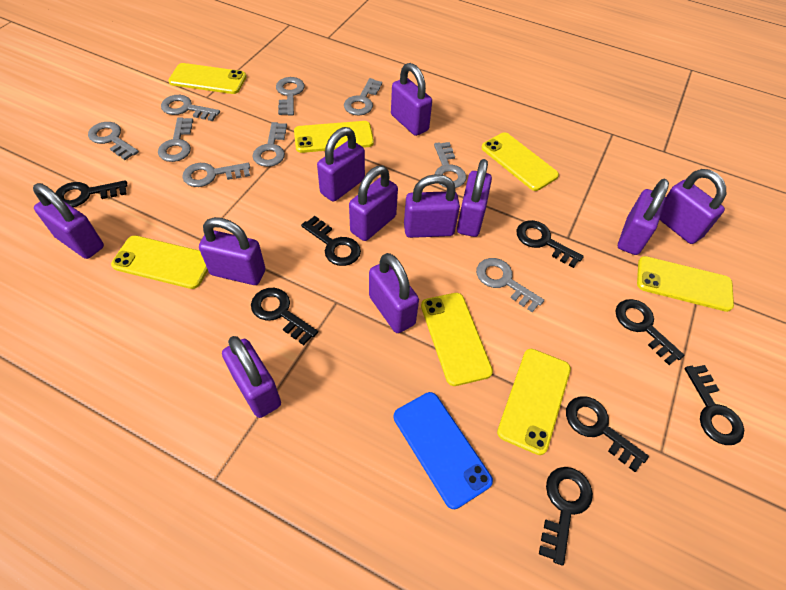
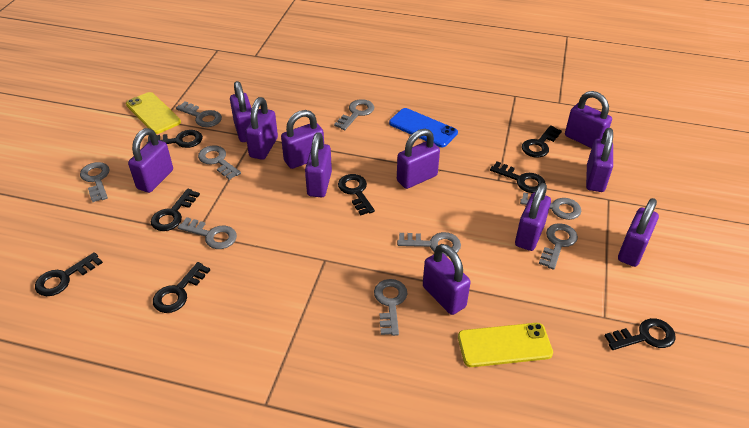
yellow phone: [111,235,208,289] [168,63,246,94] [294,121,374,153] [421,293,493,386] [481,132,559,191] [497,349,571,455] [637,256,734,312] = 7 -> [126,92,181,134] [458,323,553,367] = 2

